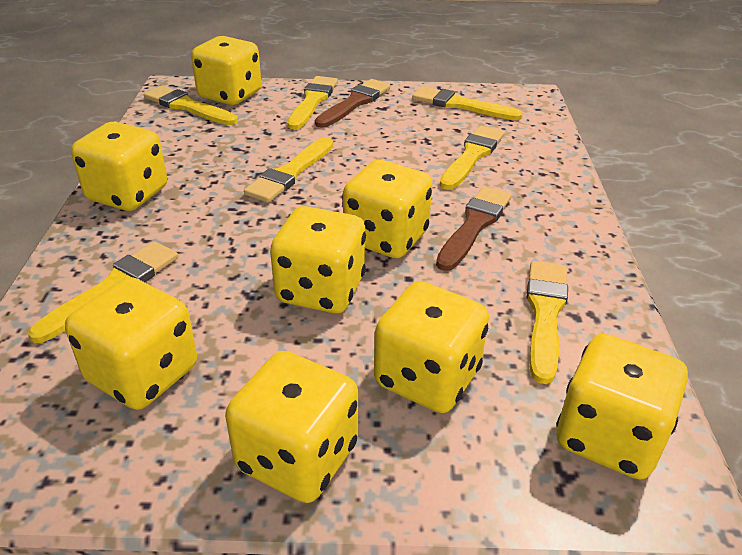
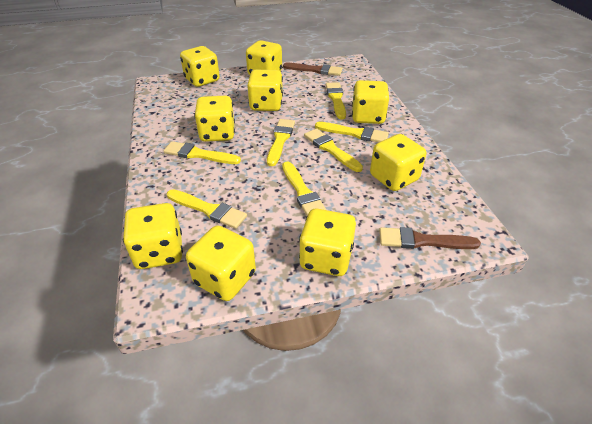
yellow dice: [65,277,197,410] [71,122,167,211] [191,36,262,105] [225,351,358,503] [270,206,366,313] [343,160,432,258] [374,281,489,413] [556,334,688,479] = 8 -> [123,203,183,269] [180,46,220,87] [186,225,256,301] [194,95,235,142] [246,40,282,75] [247,70,283,111] [299,209,356,276] [352,80,389,124] [370,134,426,191] = 9

